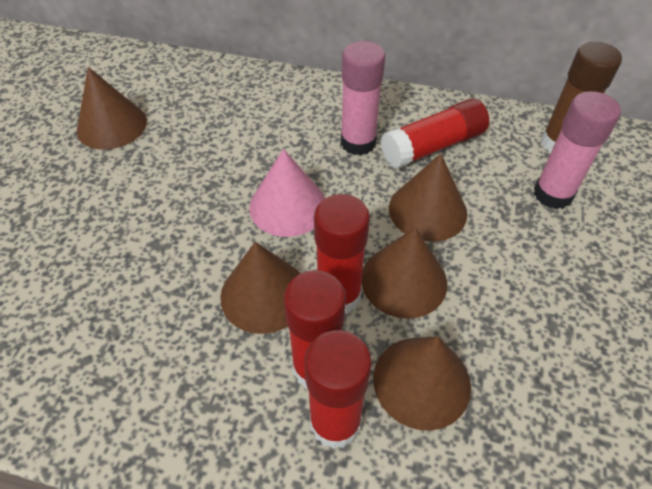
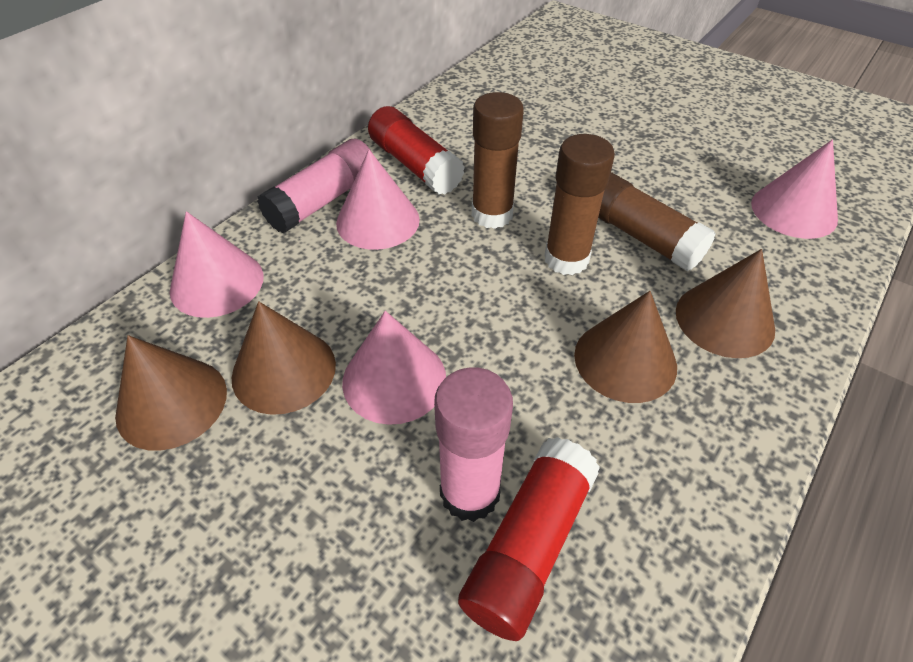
brown cone: [77,67,147,150] [220,242,301,334] [362,227,447,319] [373,336,471,431] [389,154,467,242] = 5 -> [115,335,227,451] [232,301,336,415] [574,291,677,403] [676,249,775,358] = 4
brown glue stick: [541,42,622,153] = 1 -> [472,92,524,229] [544,134,615,275] [598,172,716,271] = 3
pink cone: [249,149,325,237] = 1 -> [170,211,264,318] [336,150,420,250] [342,311,446,425] [751,139,838,239] = 4
red glue stick: [283,270,346,389] [304,330,372,449] [314,194,370,314] [381,98,489,169] = 4 -> [368,106,465,195] [458,437,600,641] = 2

